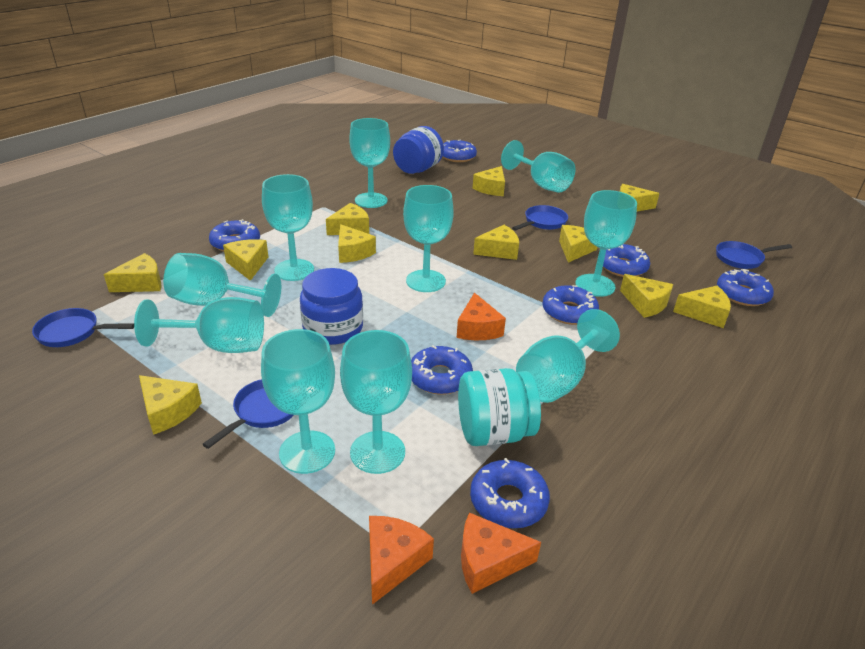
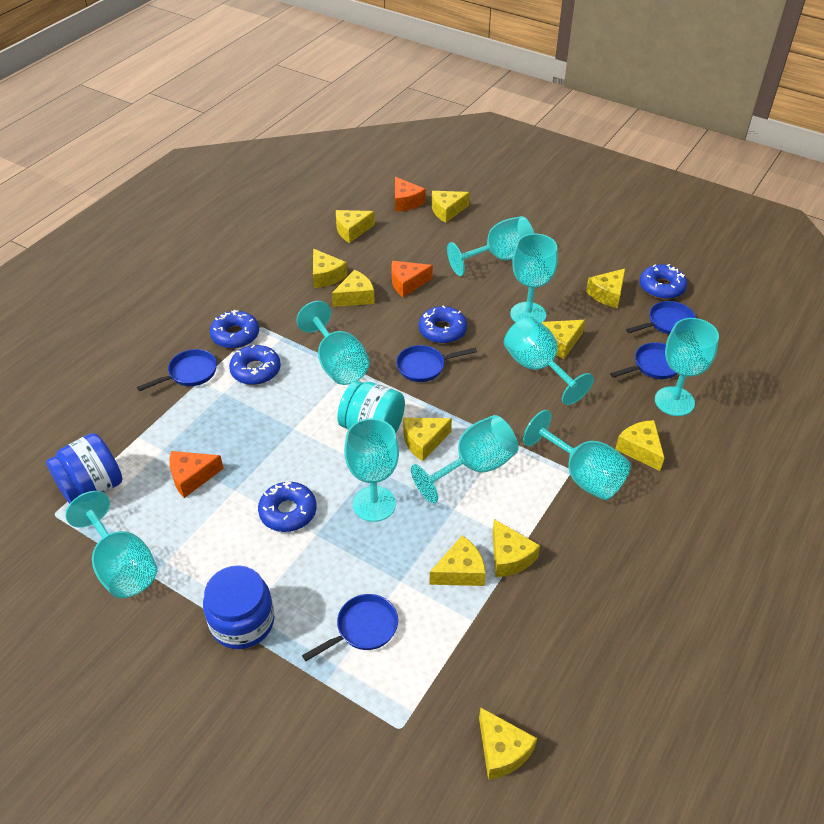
blue donut: [209,219,260,252] [411,345,473,395] [442,139,477,162] [470,458,550,528] [542,285,599,325] [603,244,650,277] [717,269,774,306] = 7 -> [210,310,259,349] [229,345,281,385] [258,481,317,532] [419,305,467,344] [640,264,687,299] = 5
blue pan: [32,308,134,347] [202,379,294,449] [512,205,568,231] [716,241,792,269] = 4 -> [137,349,217,391] [302,594,398,661] [396,345,477,382] [610,342,677,379] [626,301,696,334] = 5
turquoise goblet: [134,297,264,353] [163,253,281,317] [261,329,335,474] [262,174,314,281] [340,330,412,474] [349,118,390,208] [403,185,454,292] [501,140,575,193] [516,309,620,403] [575,190,637,297] = 10 -> [65,491,157,598] [296,301,370,385] [344,418,399,522] [411,415,519,503] [447,216,534,276] [504,316,594,405] [510,234,558,323] [523,410,631,500] [655,318,719,416] = 9

